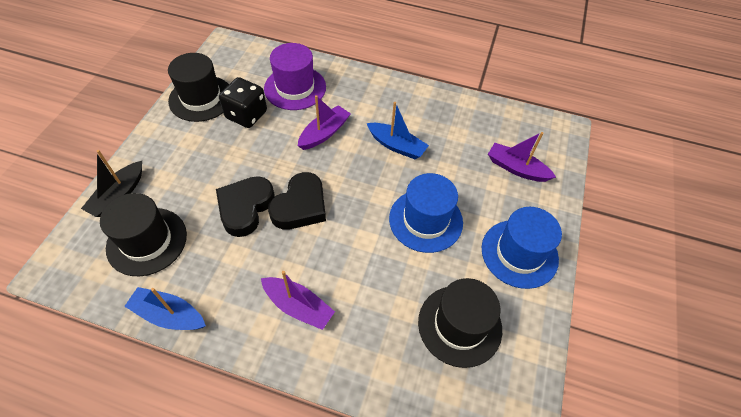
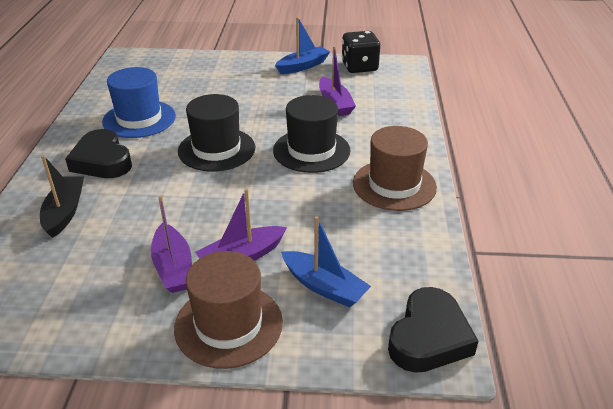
black hat: [100,193,187,276] [168,53,229,122] [418,278,502,368] = 3 -> [178,94,255,171] [273,95,350,173] = 2
blue hat: [389,173,463,253] [482,207,562,289] = 2 -> [102,67,176,138] = 1
brown hat: none = 0 -> [174,251,283,369] [353,126,437,211] = 2
purple hat: [264,43,326,110] = 1 -> none = 0

